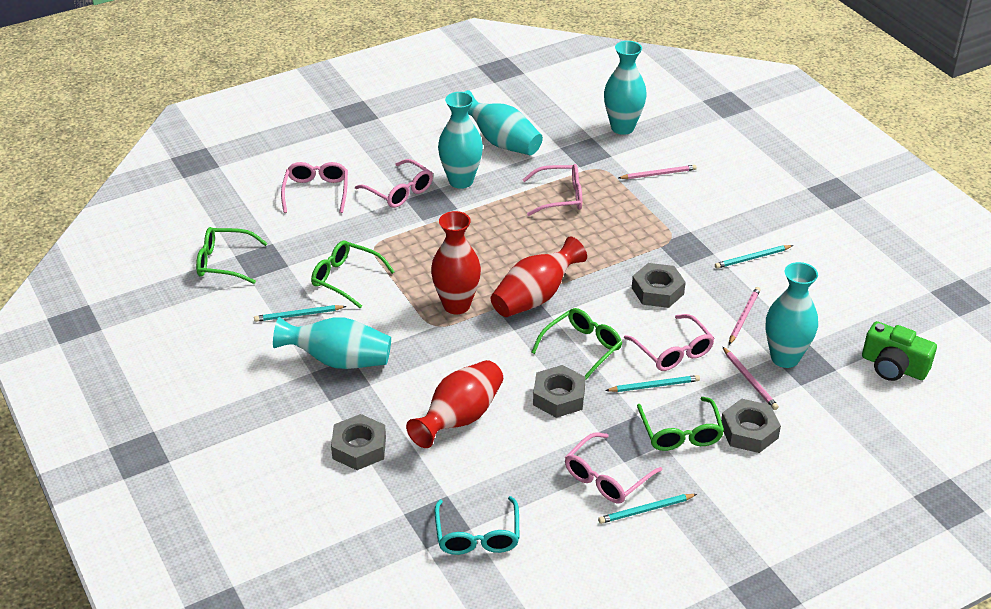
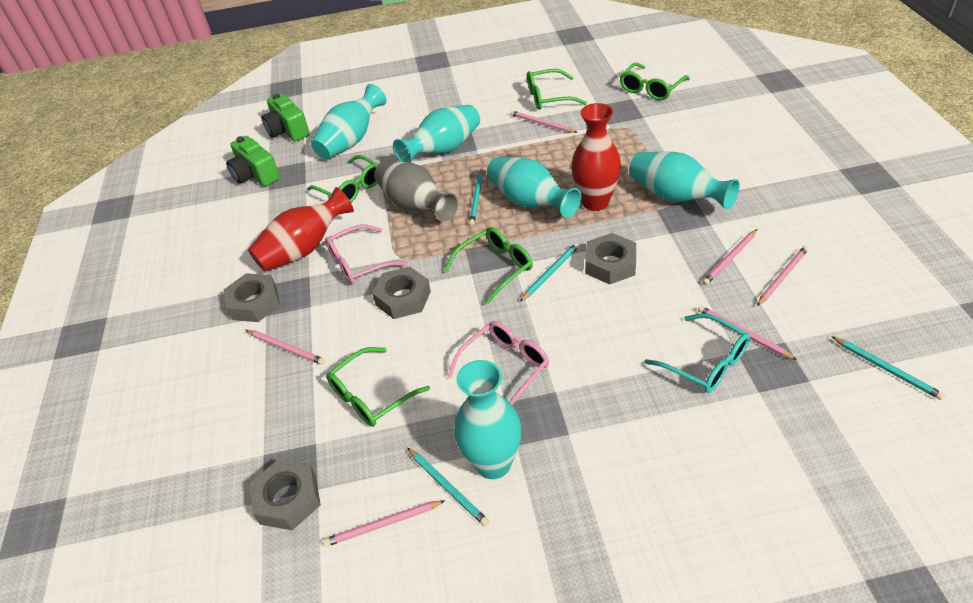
green camera: [862,321,937,381] = 1 -> [226,136,280,187] [261,93,310,142] = 2
green glasses: [196,227,268,284] [311,240,395,309] [531,308,622,381] [637,397,724,451] = 4 -> [307,155,378,202] [326,347,430,427] [444,227,533,305] [527,69,587,110] [620,63,690,101] = 5
grey vase: none = 0 -> [374,161,458,221] = 1
pink glasses: [281,162,348,213] [355,159,433,208] [522,164,582,216] [565,432,662,504] [624,314,715,371] = 5 -> [325,224,408,285] [447,321,549,405] = 2
pink pencil: [618,165,697,179] [723,347,779,410] [729,287,760,345] = 3 -> [246,330,325,365] [323,500,445,547] [510,110,578,133] [698,306,797,360] [702,229,757,285] [757,246,808,306] = 6
red vase: [406,360,503,448] [431,211,481,314] [491,237,587,317] = 3 -> [248,187,354,271] [571,103,621,211] = 2

